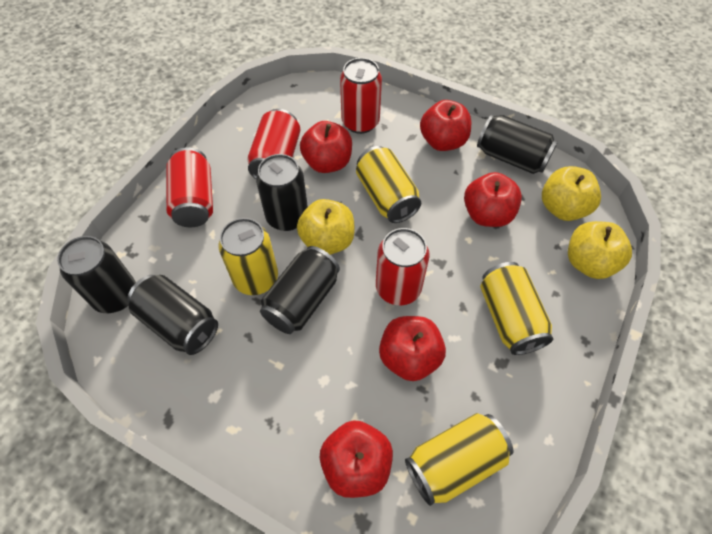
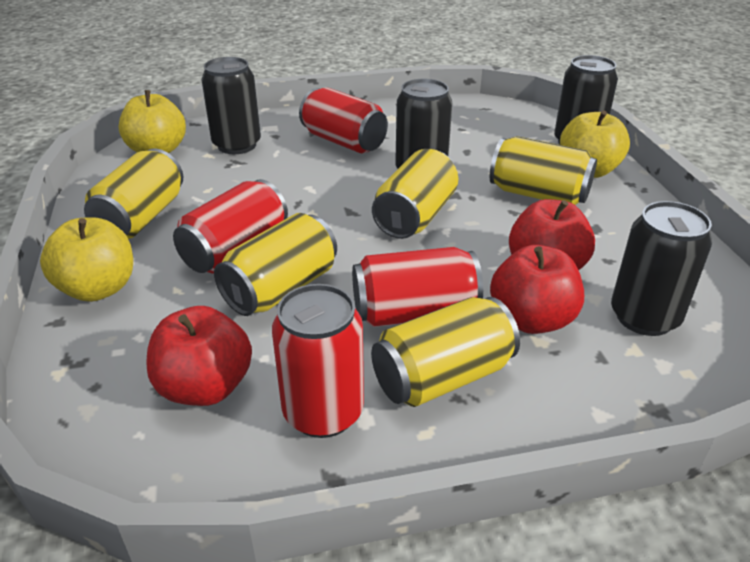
black can: [57,236,136,313] [127,275,218,355] [256,154,308,231] [260,246,340,334] [477,115,558,174] = 5 -> [201,57,261,154] [395,79,452,168] [554,55,618,145] [611,201,712,336] = 4
red apple: [300,121,352,173] [320,420,393,498] [379,316,446,381] [420,100,471,151] [464,172,522,227] = 5 -> [146,306,252,406] [490,245,584,334] [509,199,595,270] = 3
yellow can: [219,218,278,295] [356,146,421,223] [405,413,513,506] [480,262,553,355] = 4 -> [84,148,183,239] [214,213,337,316] [371,297,520,407] [372,149,458,239] [490,136,597,205] = 5

